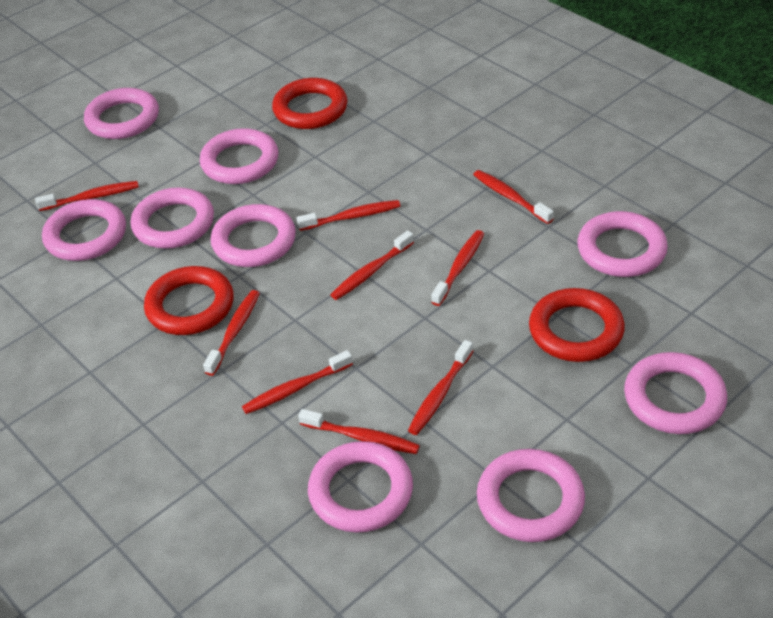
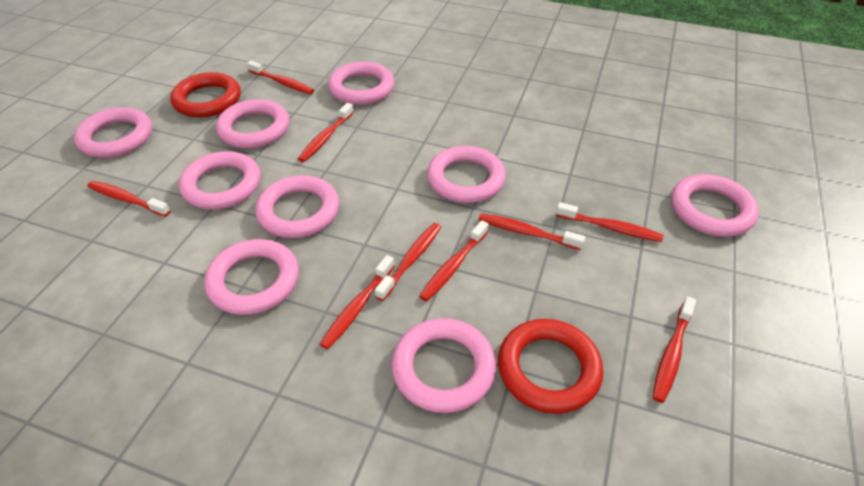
red ring: [144,266,234,335] [272,78,347,129] [529,288,625,362] = 3 -> [170,72,241,118] [498,319,603,414] = 2

